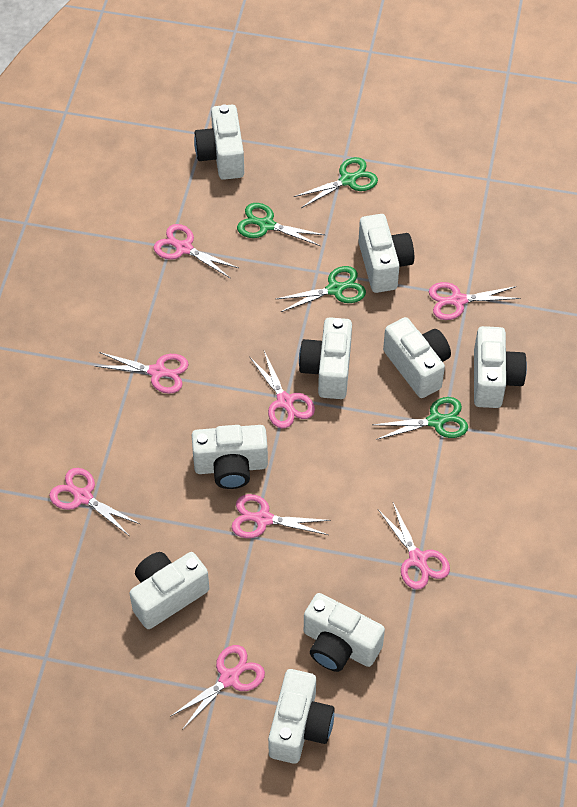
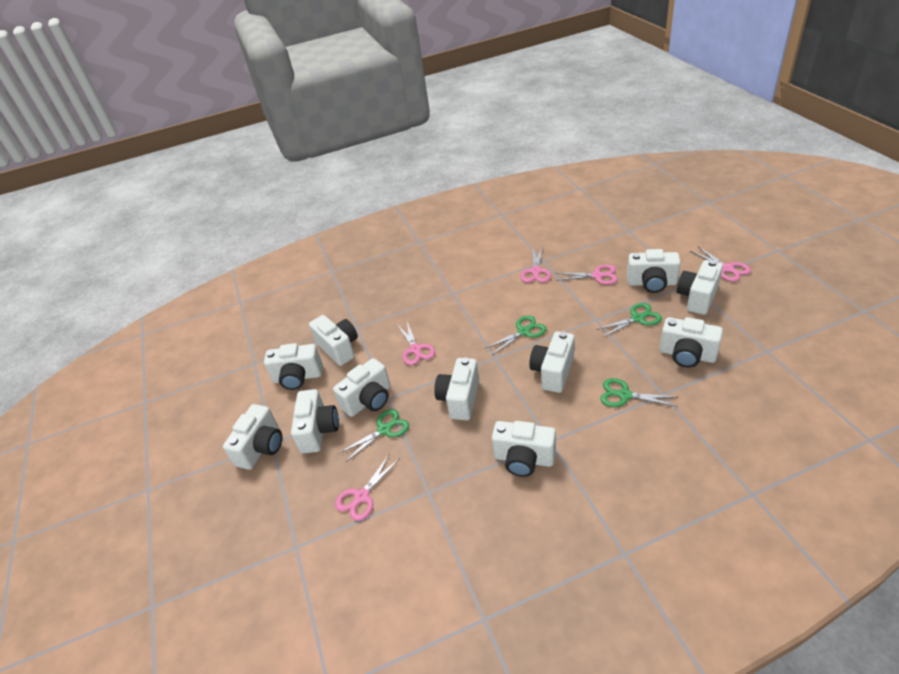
pink scissors: [49,468,140,535] [95,352,189,394] [154,224,238,278] [170,645,265,730] [232,494,331,538] [249,351,315,428] [378,503,450,589] [429,282,520,320] = 8 -> [335,454,399,521] [397,322,435,365] [521,246,551,283] [556,264,618,285] [690,247,751,282] = 5
white camera: [129,552,209,629] [192,425,268,489] [194,104,244,180] [268,669,335,764] [299,317,352,399] [304,593,385,672] [358,214,414,293] [383,317,451,398] [474,326,527,408] = 9 -> [223,404,282,470] [264,343,323,390] [291,389,339,454] [309,315,358,366] [333,358,390,417] [434,357,479,421] [492,421,556,477] [529,331,575,393] [627,249,681,293] [660,317,723,368] [677,260,723,315] = 11

